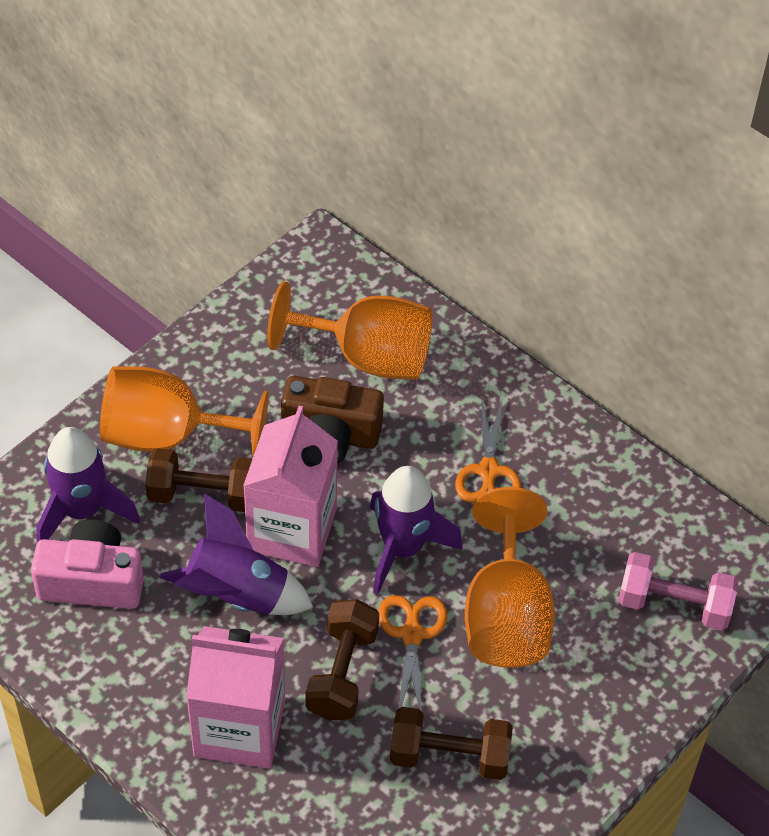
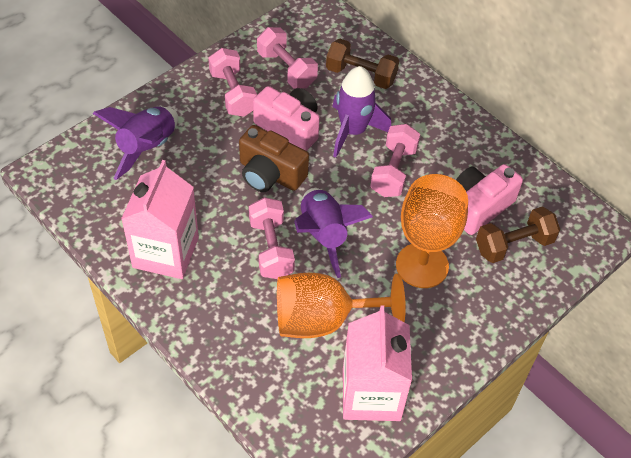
brown dumbbell: [145,448,252,512] [305,599,379,721] [390,707,513,780] = 3 -> [326,39,399,89] [476,206,560,263] = 2
orange goblet: [100,366,269,456] [267,281,432,380] [465,487,555,668] = 3 -> [277,273,406,338] [396,174,468,288] = 2
orange scissors: [378,595,447,712] [455,397,522,503] = 2 -> none = 0
pink camera: [31,519,144,609] = 1 -> [253,86,320,151] [456,164,523,235] = 2
pink dumbbell: [618,552,738,631] = 1 -> [208,48,257,117] [249,197,295,279] [257,27,318,88] [370,124,420,197] = 4

